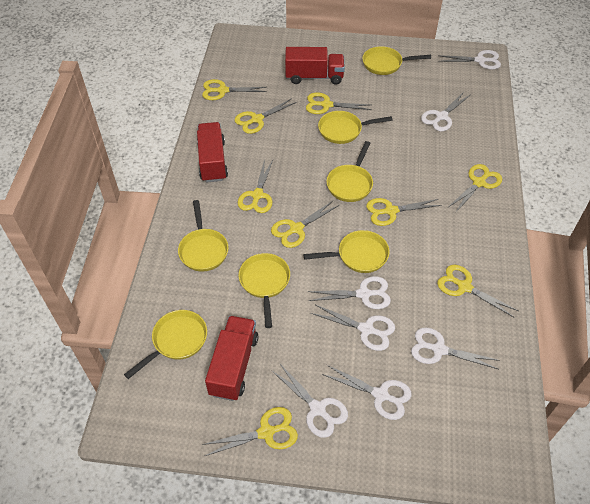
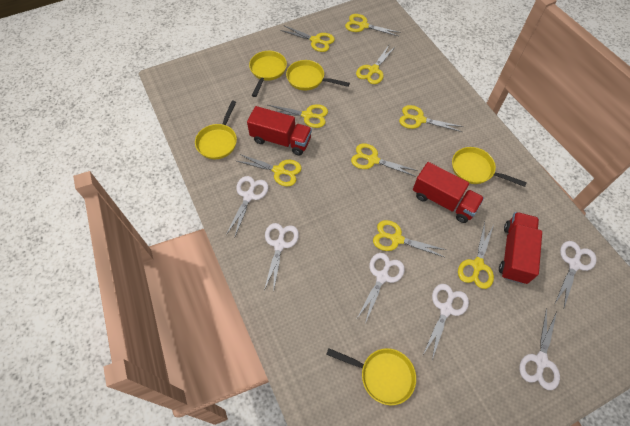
white scissors: [271,364,348,438] [308,276,391,309] [311,305,395,351] [322,365,412,420] [411,327,500,369] [421,92,470,131] [438,50,501,70] = 7 -> [226,176,268,236] [264,223,299,293] [357,253,405,323] [423,284,469,360] [519,308,560,390] [555,241,597,308] = 6
yellow pan: [124,310,207,379] [178,200,228,272] [239,253,290,328] [304,230,389,273] [318,111,393,144] [326,141,373,202] [363,46,431,75] = 7 -> [195,101,237,159] [249,51,287,97] [286,60,350,90] [326,348,416,405] [452,147,527,187] = 5

